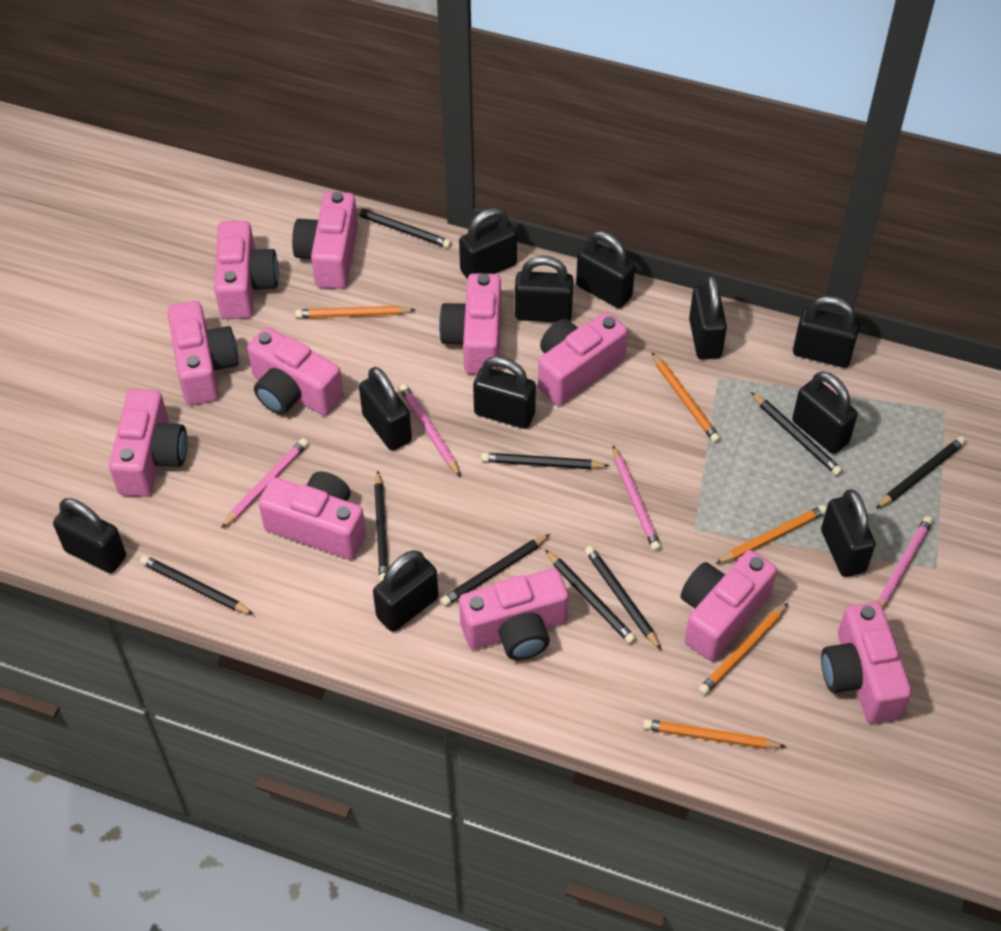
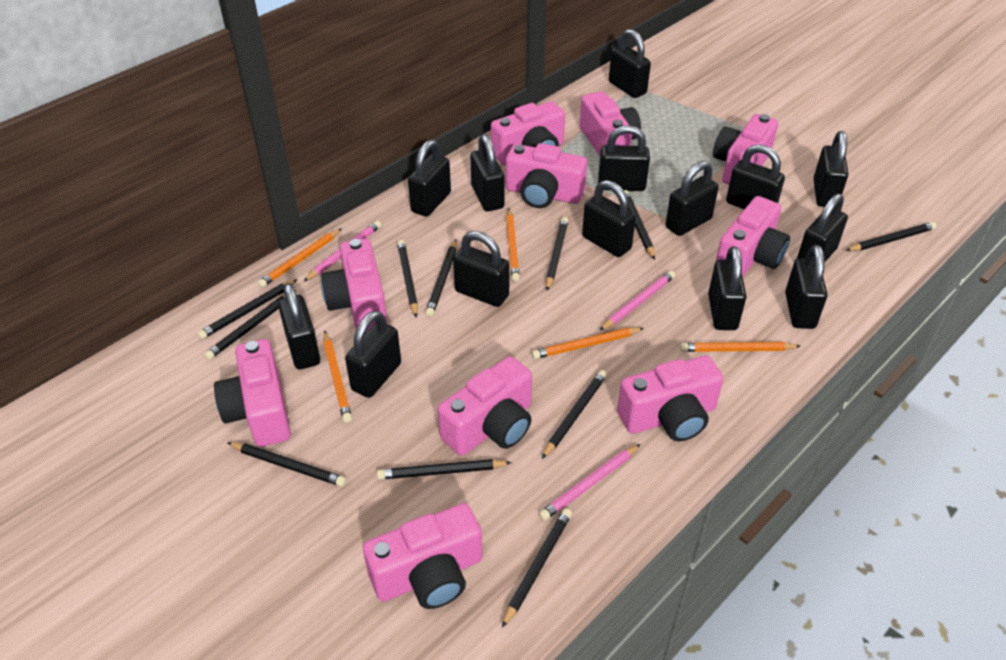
black padlock: [53,498,126,573] [359,367,412,451] [373,550,439,632] [459,208,517,279] [473,356,536,429] [515,256,574,322] [576,231,635,308] [689,275,727,360] [792,372,858,454] [793,296,860,368] [821,489,875,577] = 11 -> [278,283,320,370] [345,310,401,398] [408,140,451,217] [453,231,510,307] [470,134,504,211] [582,180,636,257] [598,125,650,191] [609,29,651,98] [666,161,719,236] [708,246,747,330] [726,144,785,209] [785,245,827,329] [797,194,848,263] [813,131,848,207] = 14
black pencil: [140,555,253,614] [356,208,451,248] [374,471,388,582] [440,534,550,606] [481,453,609,469] [545,550,636,644] [585,546,661,650] [751,392,843,476] [876,436,966,509] = 9 -> [198,279,298,339] [204,290,296,360] [227,442,346,487] [377,459,512,480] [397,240,418,318] [425,240,457,317] [502,508,572,628] [542,370,607,459] [546,217,568,291] [624,190,655,260] [846,222,937,251] = 11
pink camera: [109,389,187,497] [168,301,239,405] [214,221,279,319] [247,327,343,415] [258,471,366,559] [292,191,358,289] [439,273,501,374] [459,568,569,660] [538,312,628,405] [681,550,777,661] [821,602,912,723] = 11 -> [214,339,291,447] [321,239,387,331] [363,503,483,609] [438,356,532,456] [491,101,565,165] [506,143,587,208] [580,92,641,156] [617,355,724,441] [713,114,778,184] [716,196,790,277] = 10
pink pencil: [221,438,308,528] [399,384,461,477] [613,446,661,551] [877,516,933,608] = 4 -> [303,221,381,282] [539,444,640,521] [599,271,675,331] = 3

